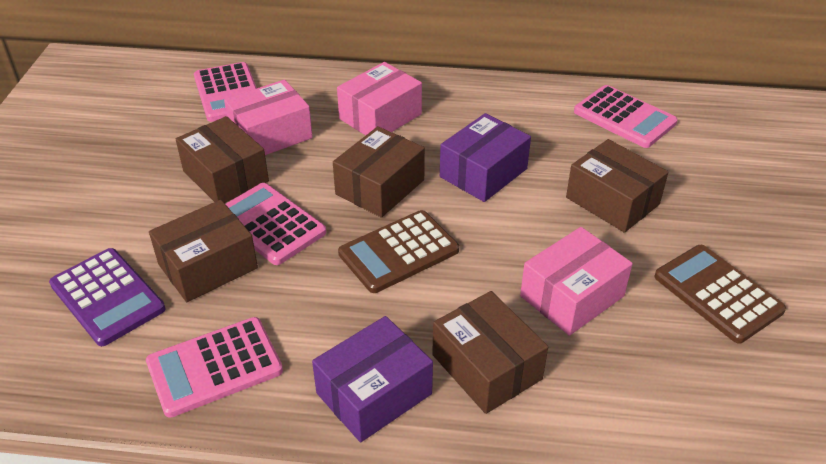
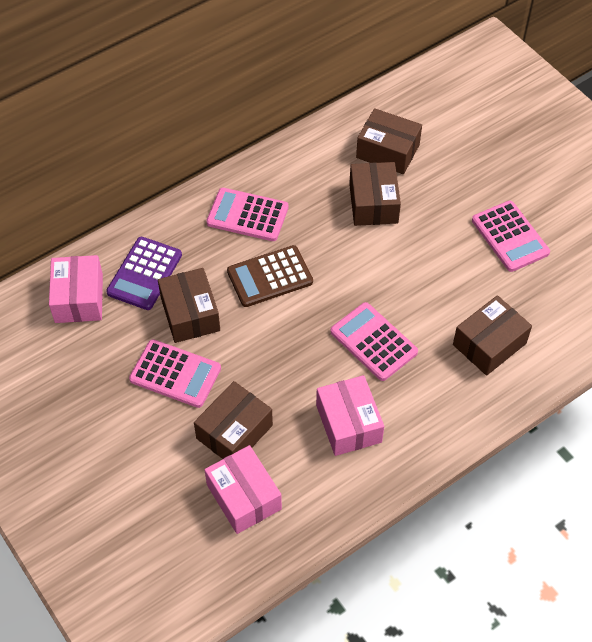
brown calculator: [338,210,459,293] [654,245,786,343] = 2 -> [227,245,313,307] = 1
purple box: [312,316,433,442] [440,113,531,202] = 2 -> none = 0

